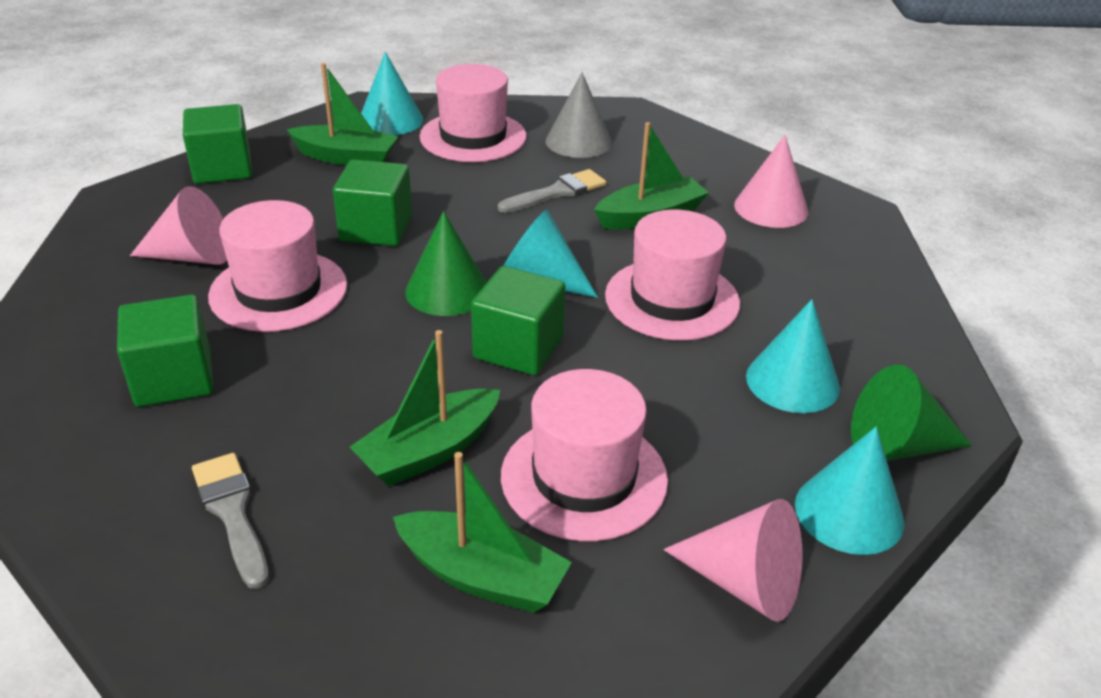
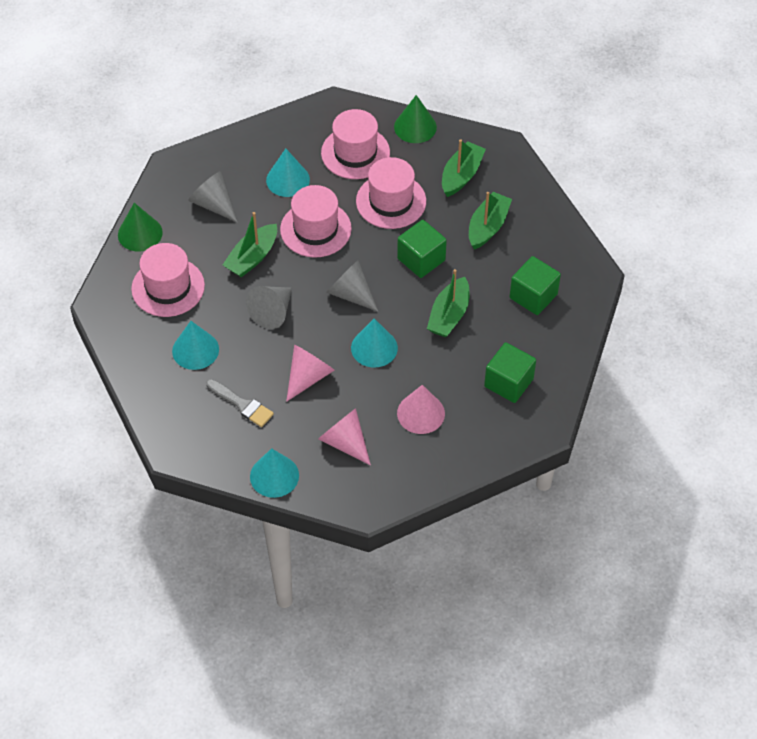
green cube: [117,295,214,407] [183,104,252,184] [333,159,412,246] [471,266,565,375] = 4 -> [397,220,447,278] [484,342,536,403] [509,256,561,315] = 3
grey brush: [192,453,269,589] [498,169,606,213] = 2 -> [206,379,274,427] = 1
grey cone: [546,72,612,158] = 1 -> [188,171,237,222] [246,286,292,329] [326,260,378,312] = 3

